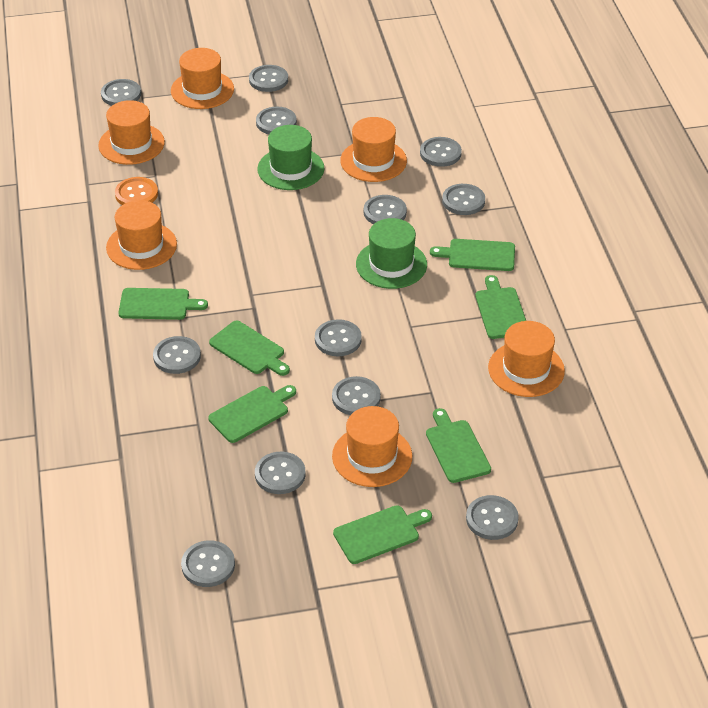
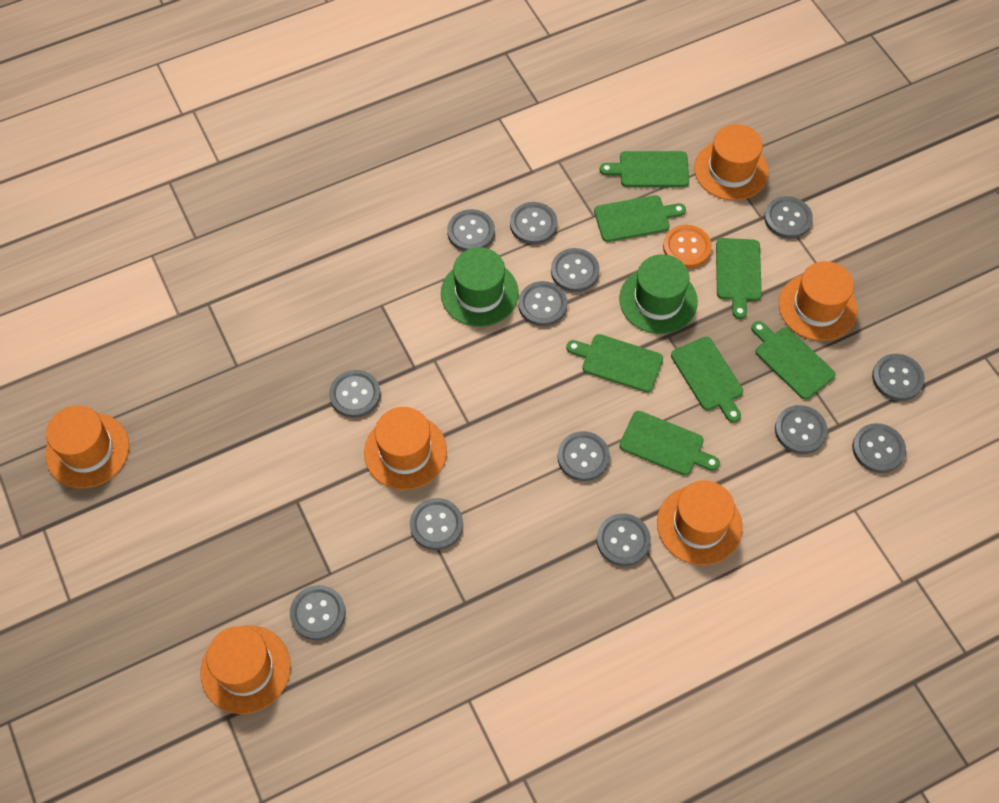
grey button: [101,79,141,106] [153,336,201,374] [181,540,235,587] [249,65,288,92] [255,452,306,494] [256,107,297,134] [315,319,362,356] [332,376,381,415] [364,195,407,224] [420,137,462,167] [442,184,485,215] [466,495,519,540] = 12 -> [290,585,346,640] [329,370,381,418] [410,498,463,550] [447,209,495,251] [510,202,557,244] [518,281,568,326] [551,248,600,292] [557,431,610,481] [597,513,651,566] [764,196,813,239] [775,405,828,454] [852,423,906,473] [872,354,925,401] = 13

